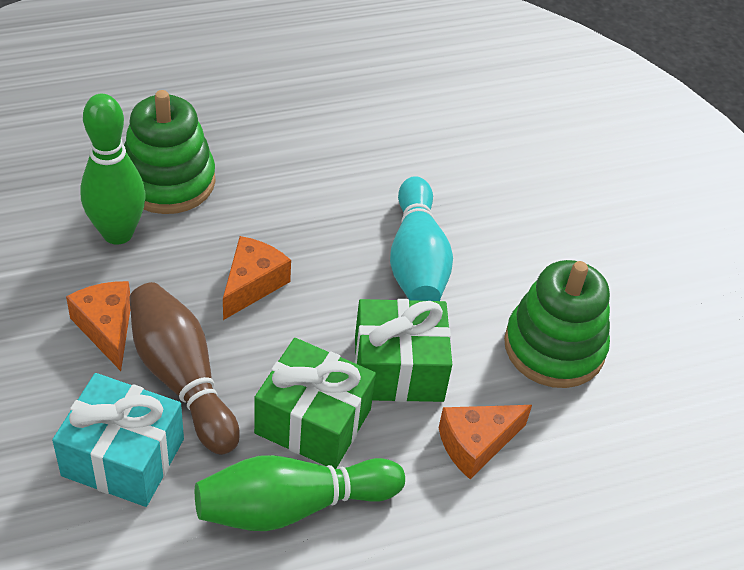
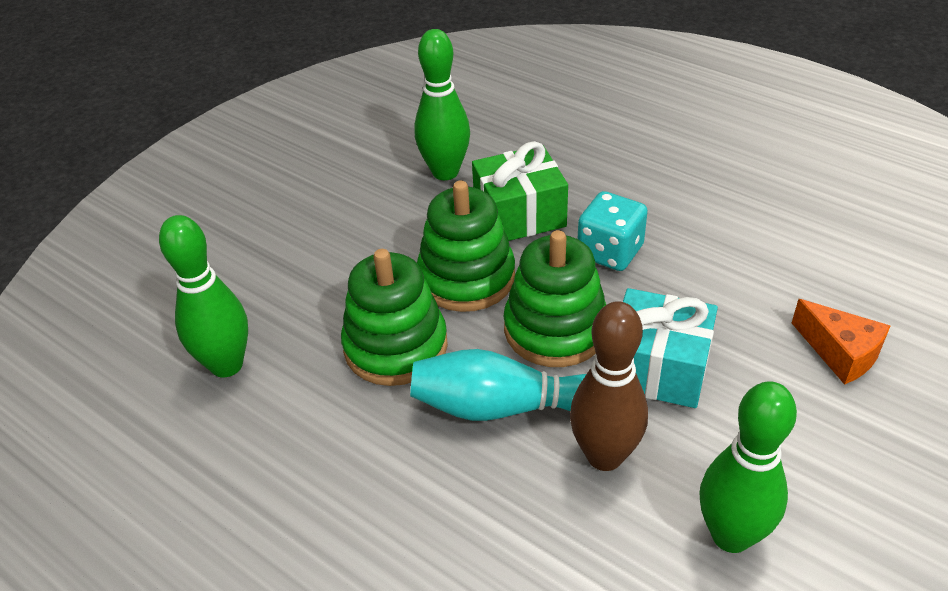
green bowling pin: [80,94,145,245] [195,455,405,531] = 2 -> [159,215,248,378] [415,29,470,180] [699,381,797,553] = 3
green gift: [254,338,376,469] [355,299,452,402] = 2 -> [472,141,568,241] = 1
green stacking toy: [124,90,215,214] [504,260,610,388] = 2 -> [341,249,448,386] [417,180,515,312] [503,230,606,367] = 3
orange cheese: [66,281,130,371] [223,236,291,320] [439,405,532,479] = 3 -> [792,299,890,385] = 1
turquoise dice: none = 0 -> [578,191,648,271] = 1

